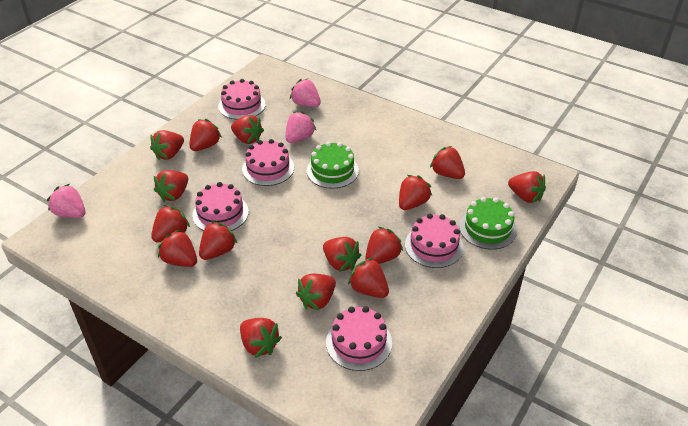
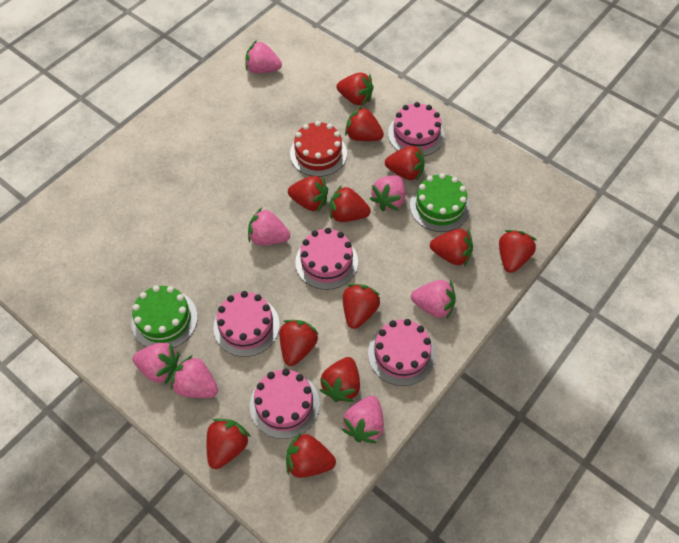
pink strawberry: [47,184,85,218] [286,111,317,143] [290,79,321,107] = 3 -> [133,343,179,385] [171,355,218,398] [245,40,282,73] [248,208,290,245] [342,396,384,443] [370,175,405,211] [411,280,456,320] = 7
red cake: none = 0 -> [290,121,347,177] = 1
red strawberry: [150,130,184,160] [151,205,190,243] [154,170,188,202] [158,229,197,267] [189,119,222,151] [199,221,238,260] [231,115,264,144] [240,318,282,358] [296,274,336,311] [323,237,361,272] [348,258,389,298] [365,226,403,264] [399,175,432,210] [430,146,465,179] [508,171,546,203] = 15 -> [207,419,251,469] [279,320,319,366] [286,432,336,478] [288,176,328,211] [320,357,360,402] [330,185,371,222] [337,73,374,106] [343,284,381,329] [345,106,384,141] [385,145,425,180] [430,229,473,266] [499,230,536,273] = 12

